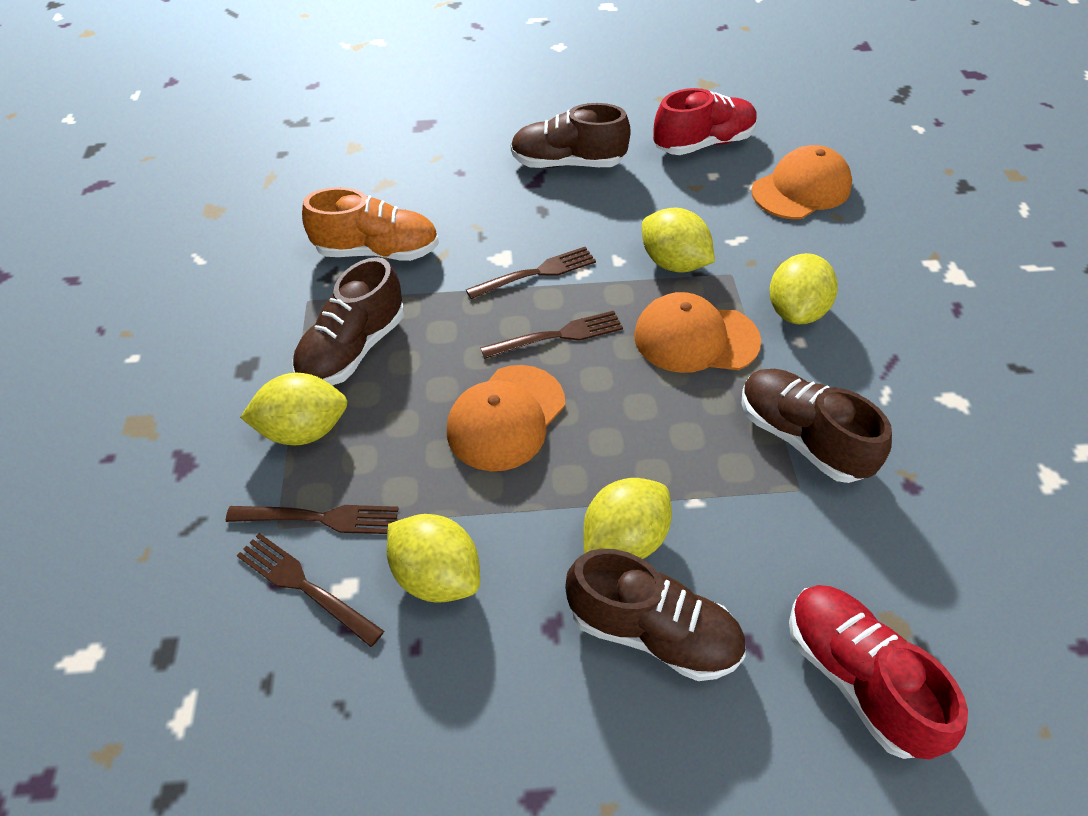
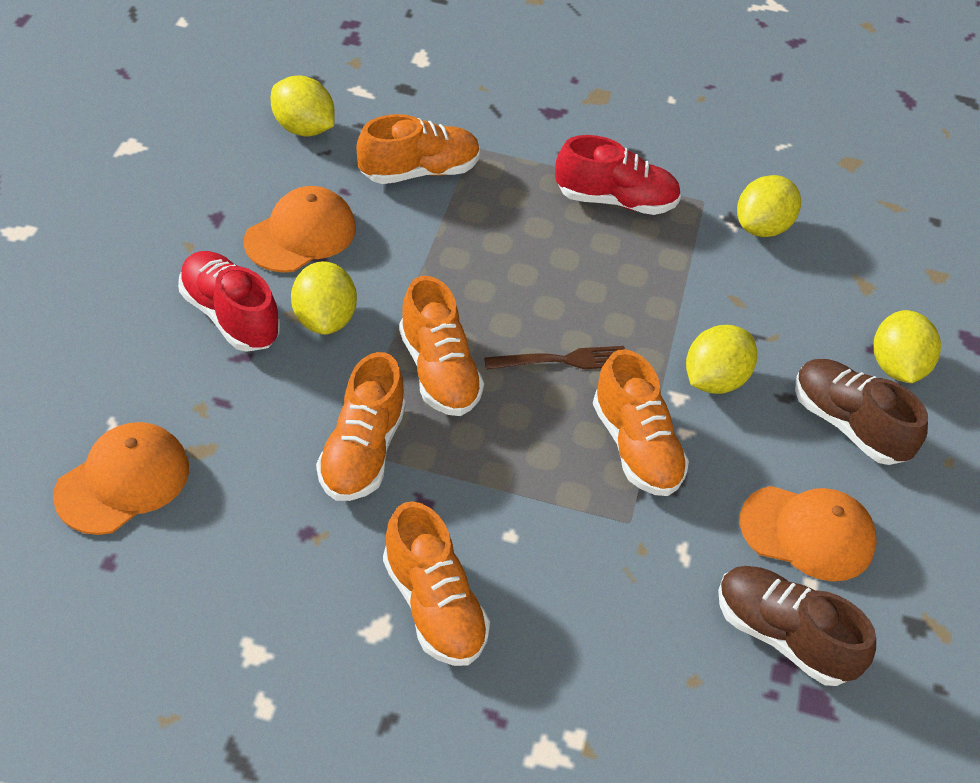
brown fork: [226,505,399,534] [237,533,384,647] [466,247,596,299] [480,311,623,359] = 4 -> [484,346,625,370] = 1
brown shoe: [293,257,404,385] [510,103,631,168] [565,549,746,681] [741,369,892,483] = 4 -> [718,566,876,686] [795,359,928,465] = 2
orange shoe: [302,187,439,261] = 1 -> [316,352,406,501] [357,114,480,184] [383,501,490,666] [399,276,484,416] [593,349,689,496] = 5

